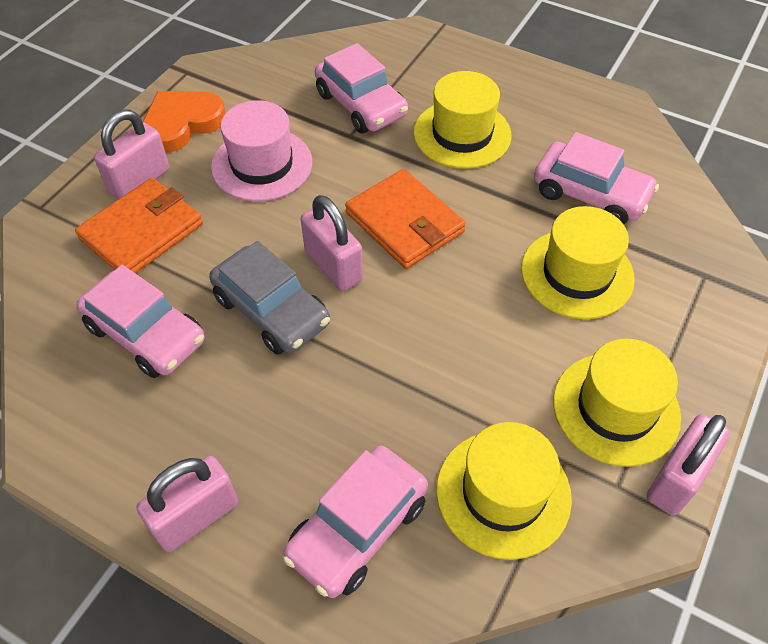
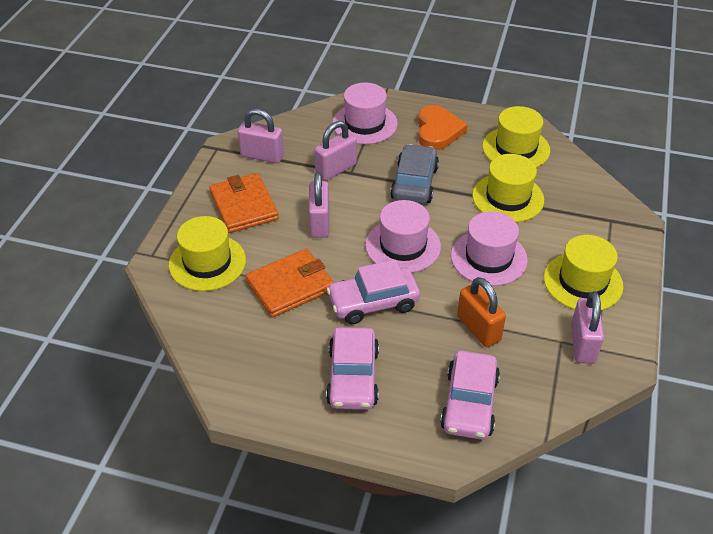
orange padlock: none = 0 -> [457,277,506,347] = 1
pink car: [76,265,205,378] [283,446,428,598] [315,43,408,133] [534,132,659,224] = 4 -> [326,260,420,324] [326,327,379,410] [440,351,500,440] = 3
pink hat: [211,100,312,202] = 1 -> [332,82,398,144] [365,200,441,273] [451,211,528,286] = 3

